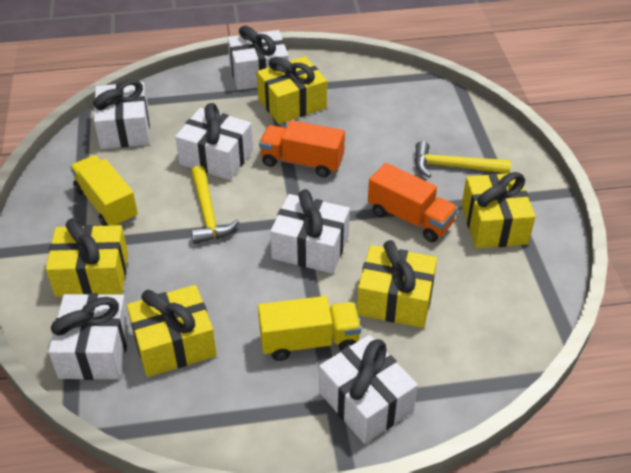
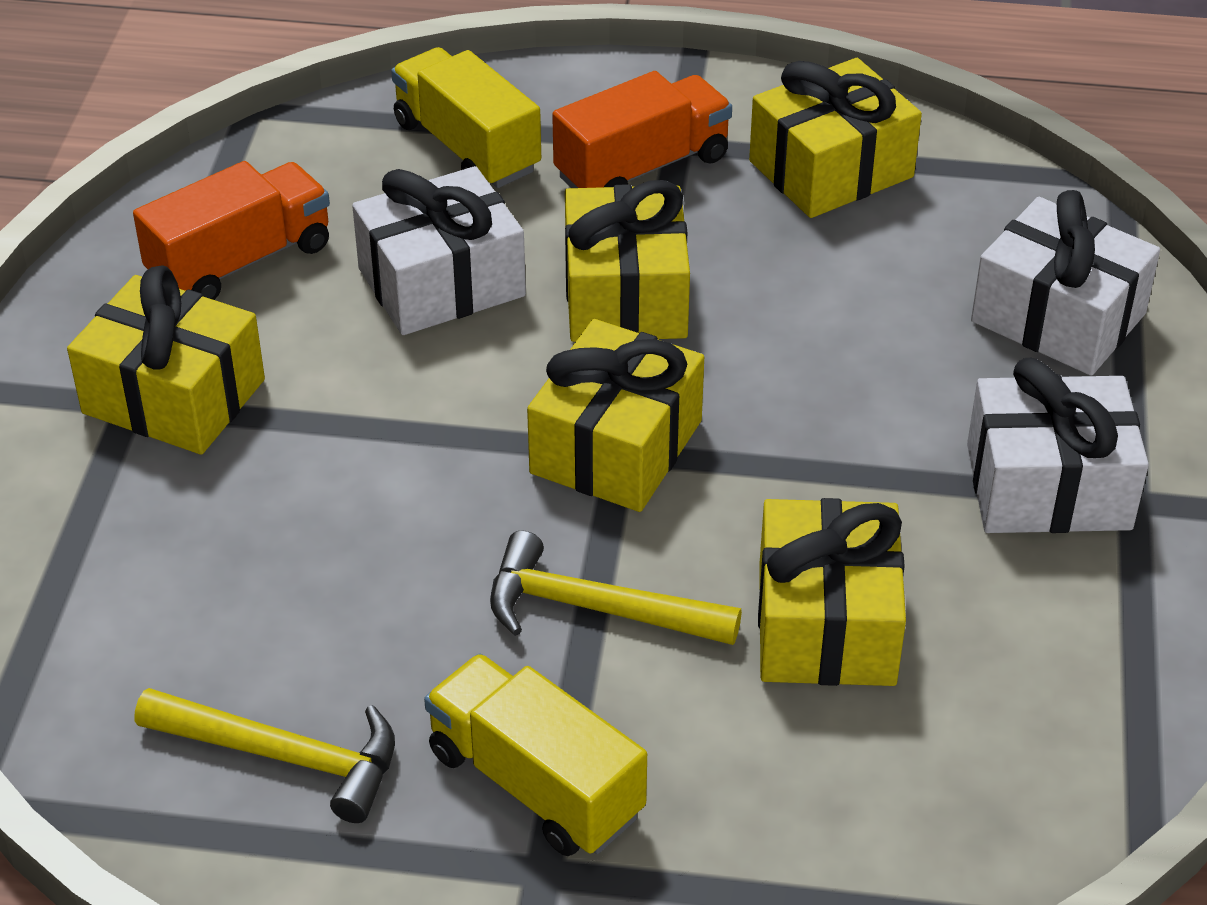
white gift: [48,293,131,380] [93,80,150,149] [175,103,253,180] [228,25,289,90] [270,189,350,274] [319,335,418,444] = 6 -> [352,166,526,335] [967,358,1149,533] [971,190,1160,376] = 3

